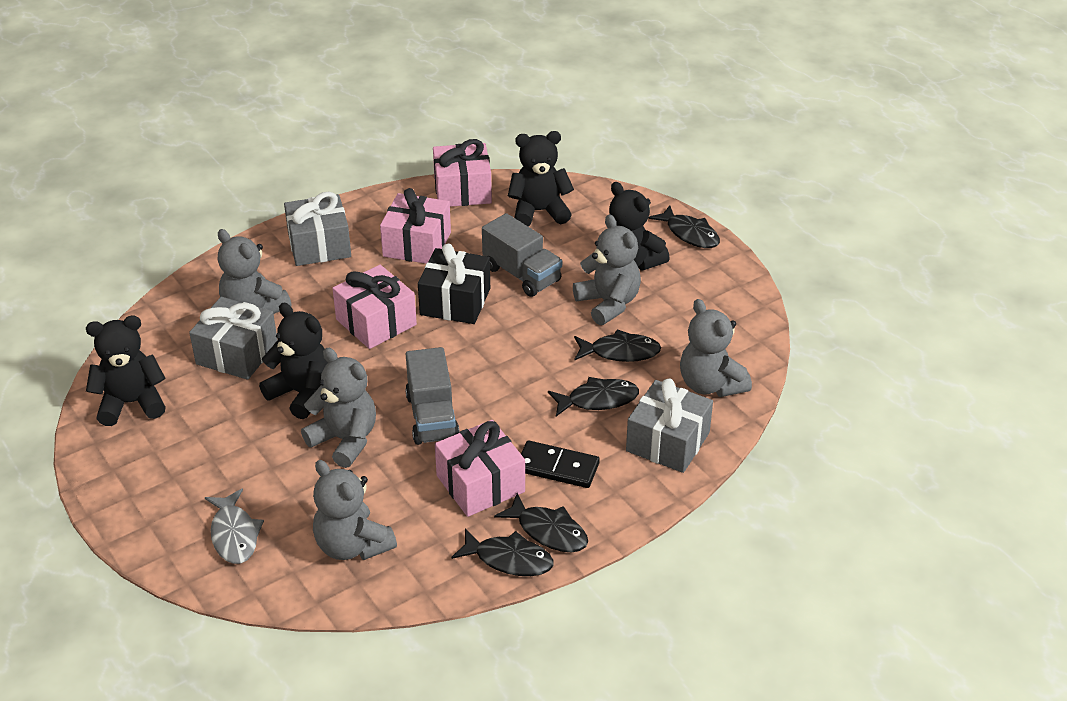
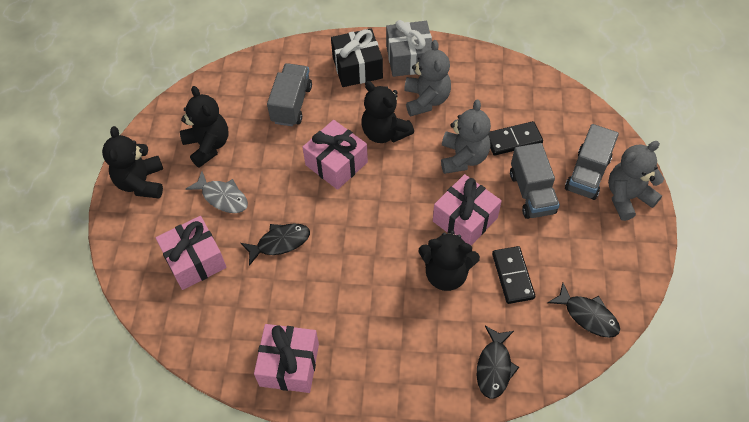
black domino: [521,441,600,488] = 1 -> [488,121,543,156] [492,246,535,304] = 2
black fish: [451,529,554,576] [494,493,588,552] [548,377,639,416] [574,329,661,362] [648,205,720,248] = 5 -> [241,223,310,266] [477,326,519,399] [547,283,620,338] = 3
grey gift: [189,297,277,380] [284,192,351,266] [626,378,713,473] = 3 -> [386,20,432,77] = 1
grey teddy bear: [218,229,291,314] [301,348,376,468] [313,460,397,560] [573,214,641,325] [680,299,752,397] = 5 -> [404,40,451,116] [441,100,491,174] [608,141,664,221] = 3
grey truck: [405,347,460,445] [482,213,562,297] = 2 -> [267,63,312,126] [510,143,560,219] [565,124,619,200] = 3

